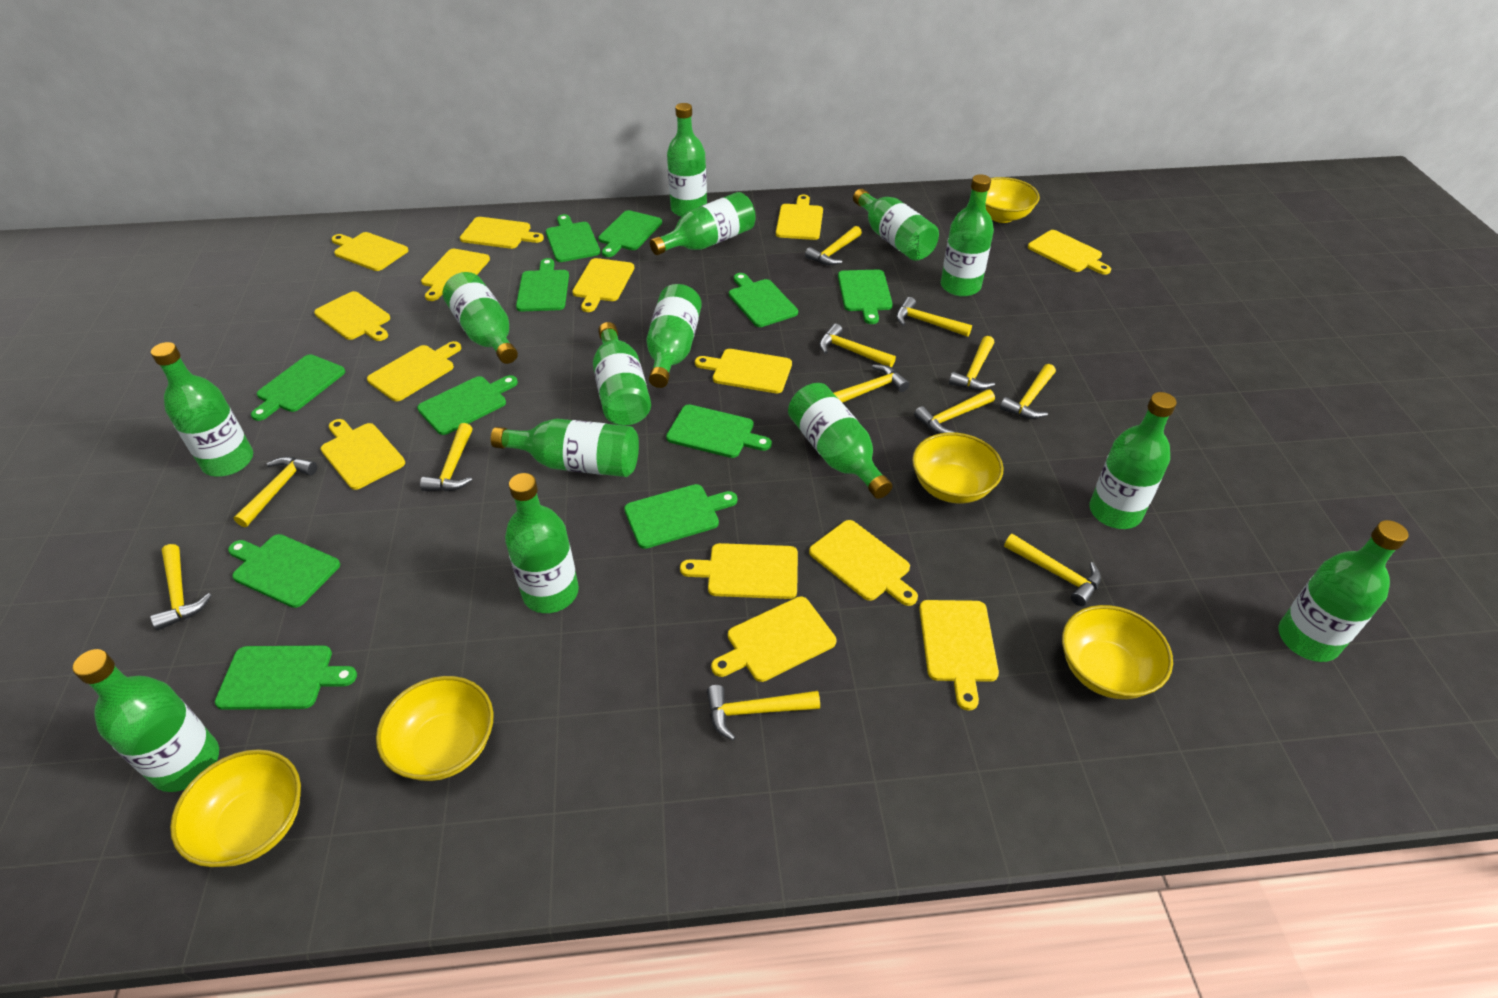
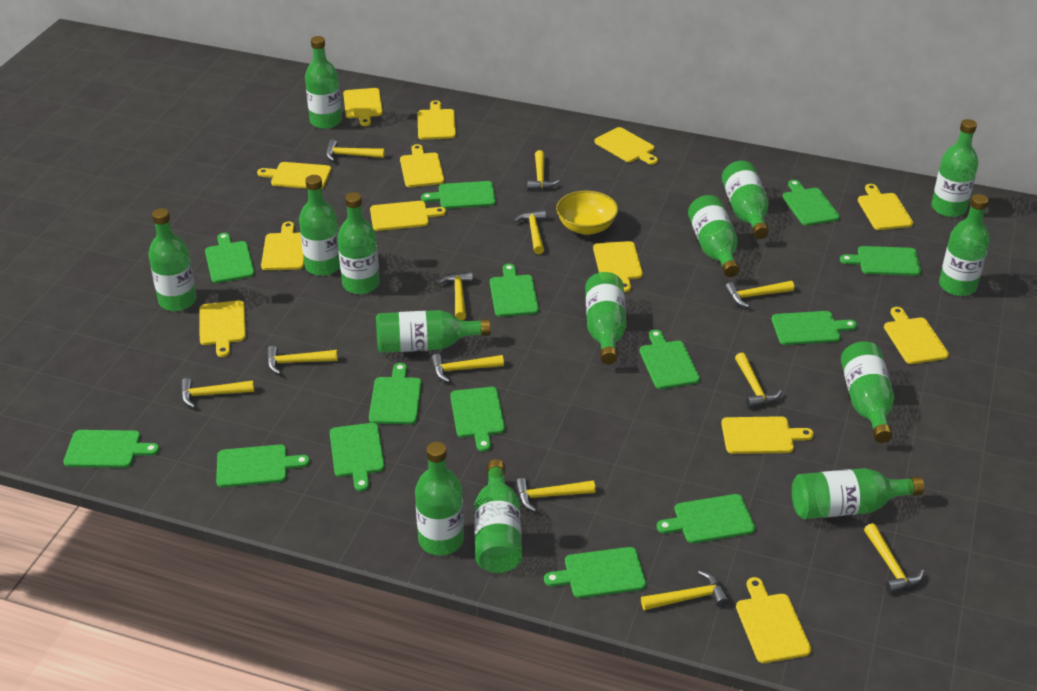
green cutting board: [215,645,357,710] [228,534,340,608] [251,354,345,421] [417,375,518,435] [516,258,569,311] [546,214,600,262] [598,210,662,257] [624,484,737,549] [666,404,772,458] [729,273,798,327] [838,269,893,324] = 11 -> [63,430,159,468] [205,233,255,283] [216,445,310,488] [330,423,385,491] [369,363,422,425] [421,181,496,209] [450,387,505,452] [490,264,539,317] [544,547,646,598] [640,330,700,389] [657,494,756,543] [772,311,857,345] [783,180,840,226] [840,246,921,276] = 14
yellow bowl: [170,749,301,867] [376,676,494,781] [912,432,1003,504] [985,177,1040,223] [1062,605,1173,699] = 5 -> [556,191,618,235] = 1
yellow cutting board: [314,291,390,341] [321,419,405,490] [331,232,409,271] [367,341,461,401] [421,249,490,301] [460,217,544,249] [572,258,634,312] [680,543,798,599] [695,349,792,393] [711,597,836,682] [776,195,823,240] [809,520,918,606] [919,600,999,710] [1028,230,1111,275] = 14 -> [200,300,246,357] [257,162,331,189] [261,221,304,270] [343,88,383,126] [370,201,446,231] [400,144,444,187] [417,100,456,140] [593,241,643,292] [594,127,658,165] [721,416,814,454] [736,577,812,663] [858,184,913,230] [884,307,949,364] = 13

